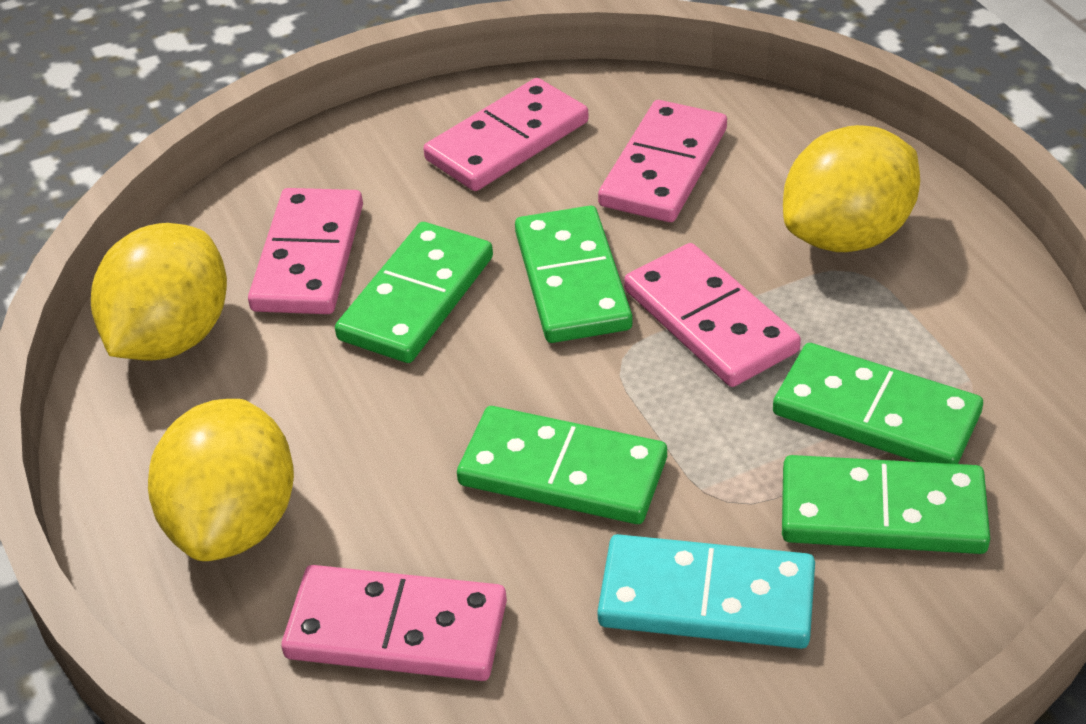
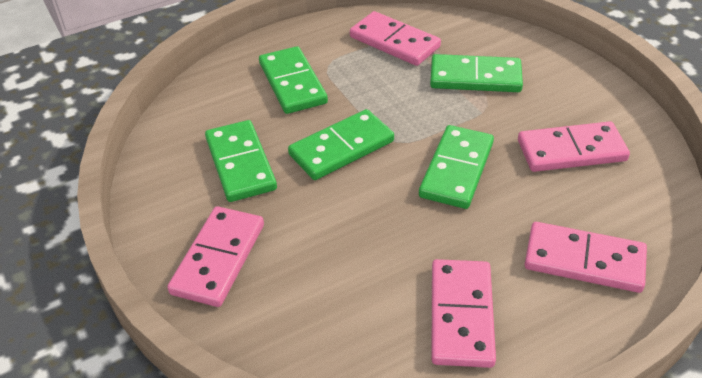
turquoise domino: [597,534,815,649] = 1 -> none = 0
yellow lemon: [91,223,227,361] [148,399,294,561] [783,125,920,252] = 3 -> none = 0

